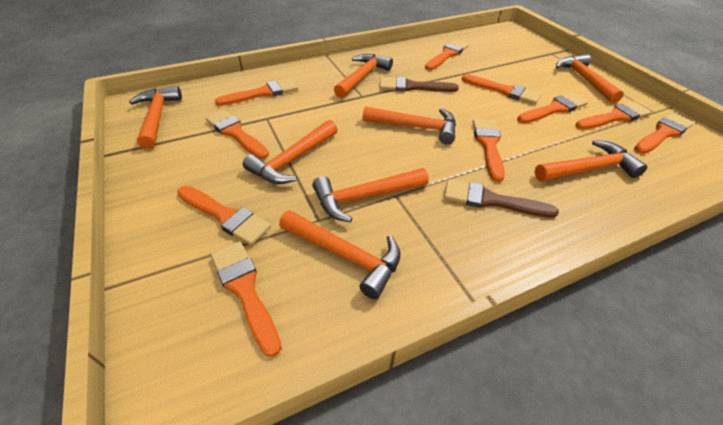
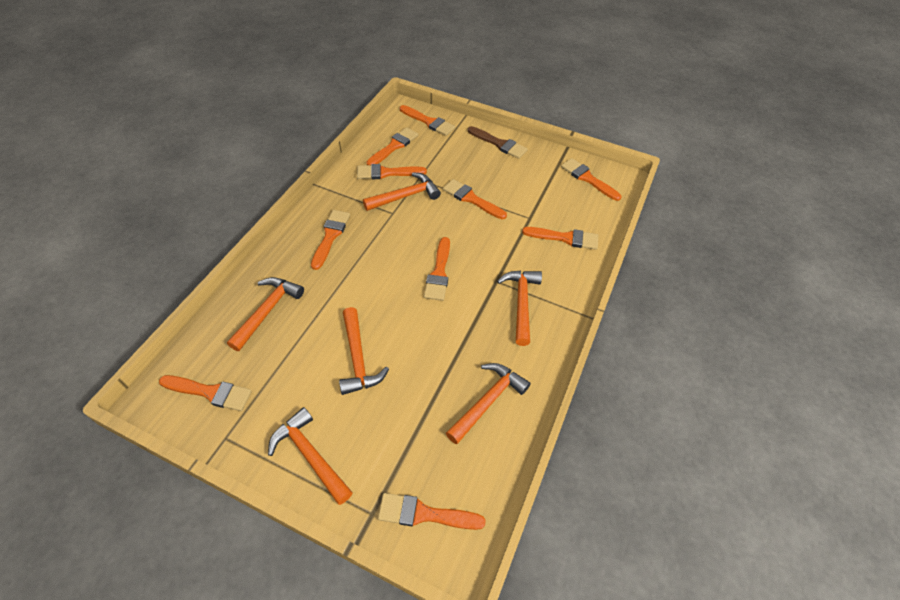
brown brush: [380,77,459,92] [444,179,559,218] = 2 -> [468,126,528,159] = 1
orange hammer: [129,86,182,149] [243,120,338,184] [279,210,401,299] [312,168,429,223] [334,54,393,98] [363,106,456,144] [535,140,647,182] [556,54,624,103] = 8 -> [227,277,304,351] [268,407,353,505] [339,307,389,395] [363,172,441,211] [446,363,531,444] [497,271,542,346] = 6

